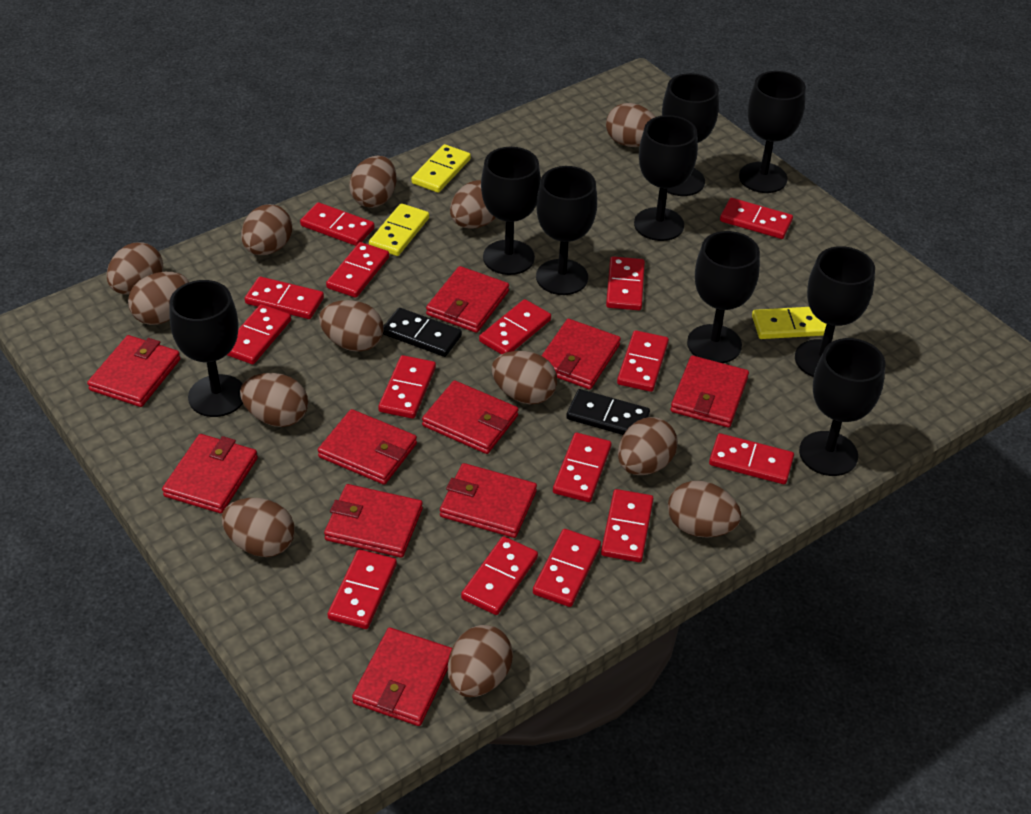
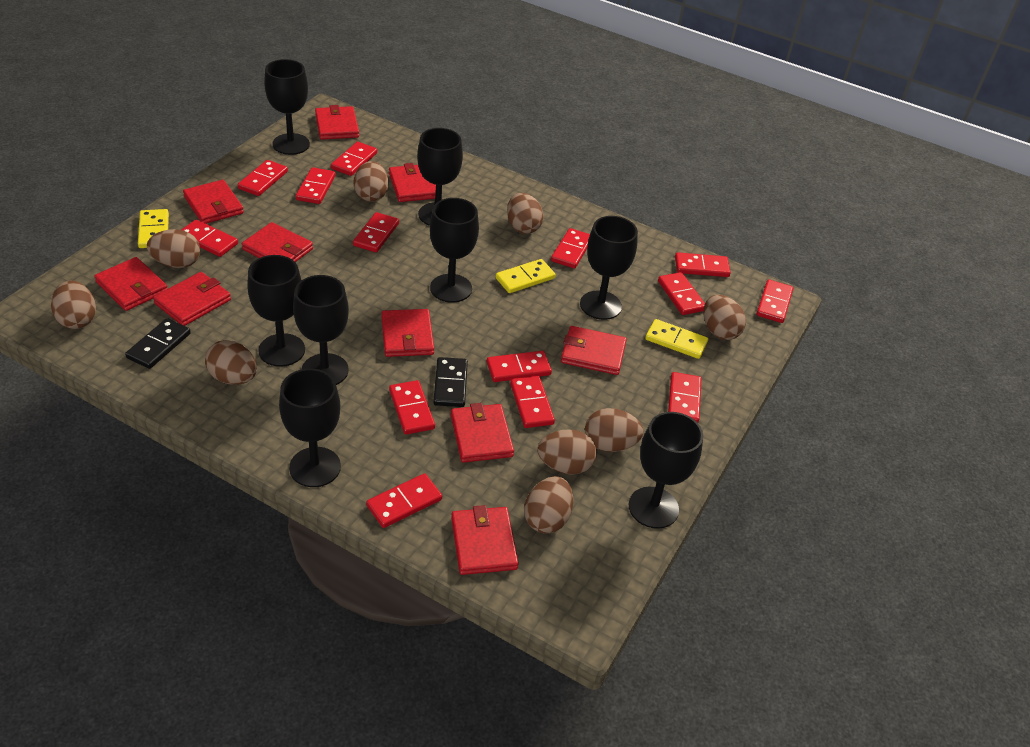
black goblet: [169,280,243,417] [481,147,541,275] [536,166,597,295] [634,115,698,241] [662,73,719,196] [687,231,760,363] [739,71,806,193] [795,246,875,377] [799,338,886,476] = 9 -> [247,255,305,367] [264,59,310,155] [279,369,341,487] [293,275,349,385] [417,128,463,226] [430,198,479,303] [580,216,638,320] [628,412,703,529] = 8
brown egg: [107,243,163,295] [128,272,189,325] [222,498,295,557] [240,373,308,427] [241,204,292,255] [319,300,384,352] [349,156,396,208] [448,625,513,697] [450,180,496,229] [491,351,557,404] [606,103,655,147] [618,417,678,475] [668,481,741,538] = 13 -> [51,281,96,329] [147,229,200,268] [205,340,257,385] [354,161,388,202] [507,193,543,234] [524,476,573,534] [538,429,597,475] [585,408,643,452] [704,295,746,340] = 9
red domino: [227,304,291,364] [245,277,324,319] [300,202,375,246] [326,242,389,298] [328,549,397,629] [378,355,436,419] [461,536,538,615] [479,299,551,354] [533,529,601,607] [553,433,611,502] [601,489,654,562] [606,256,645,310] [617,330,669,392] [709,433,794,484] [720,198,793,239] = 15 -> [181,220,238,257] [238,160,288,196] [296,167,335,204] [331,142,377,176] [353,212,399,252] [366,473,442,528] [389,380,435,435] [487,351,552,382] [510,376,555,428] [551,228,590,269] [658,272,705,315] [668,372,701,423] [675,252,731,277] [757,279,793,323] = 14

